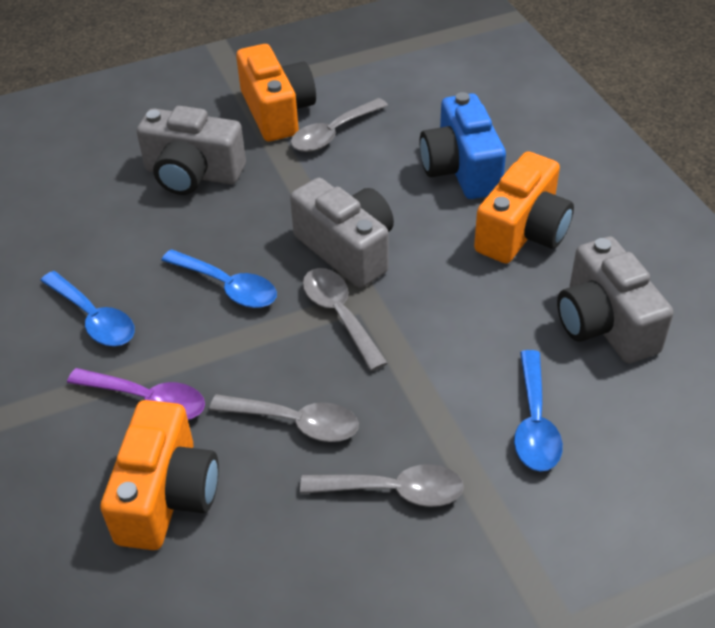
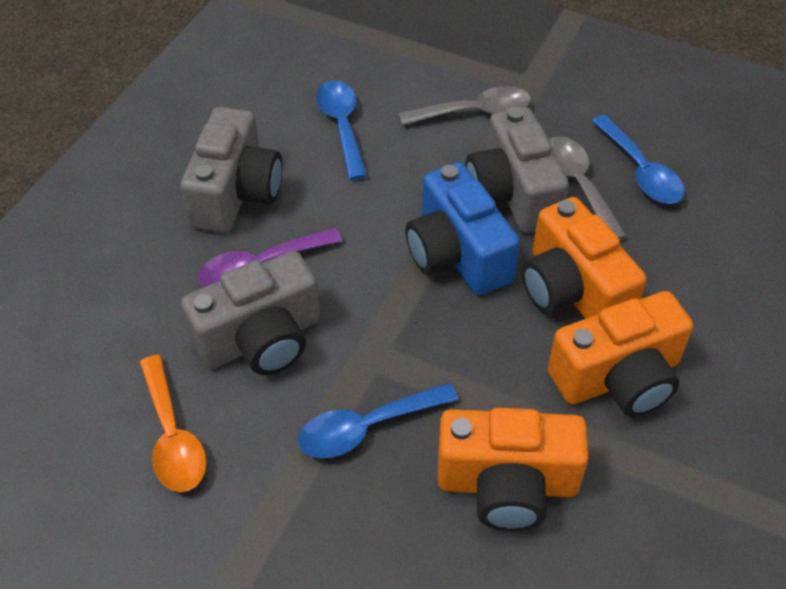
grey spoon: [209,394,359,442] [291,98,388,152] [300,464,464,507] [303,268,388,371] = 4 -> [399,86,531,126] [549,136,627,240] = 2
orange spoon: none = 0 -> [139,355,207,492] = 1

